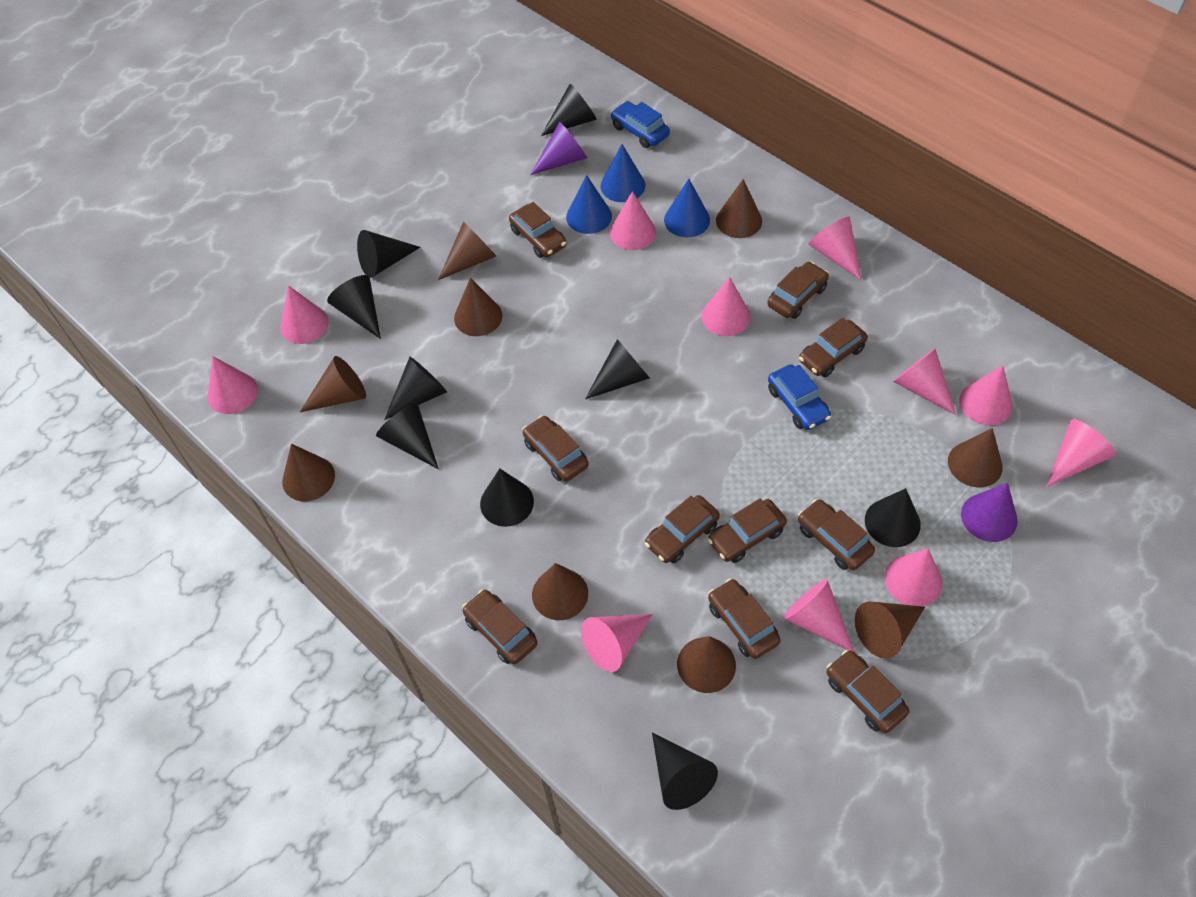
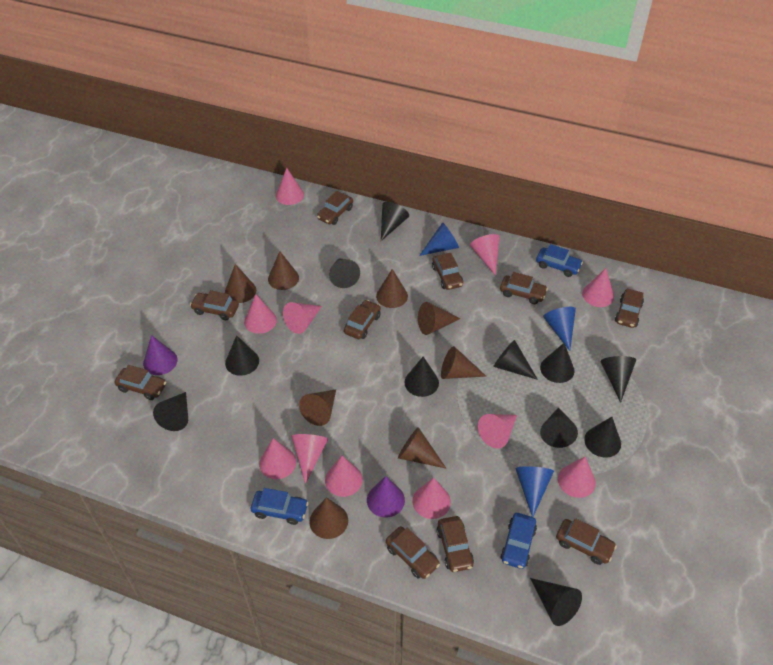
black cone: [327,275,381,339] [357,230,420,278] [376,402,439,469] [384,357,447,420] [480,468,534,527] [541,84,597,136] [585,339,650,399] [652,732,718,810] [865,488,921,547] = 9 -> [153,392,188,431] [225,335,259,376] [329,258,360,288] [381,202,409,241] [404,357,439,397] [493,340,538,380] [530,578,582,626] [540,343,575,383] [540,408,578,448] [584,417,621,458] [601,356,636,403] = 11
blue car: [611,101,670,148] [768,364,831,430] = 2 -> [251,488,309,525] [500,513,537,569] [536,244,583,277] = 3
brown cone: [282,444,335,501] [300,356,366,412] [438,222,496,280] [454,278,502,336] [532,563,588,620] [677,636,736,693] [716,179,762,238] [855,602,925,659] [948,428,1003,488] = 9 -> [225,264,256,303] [268,251,299,290] [299,390,336,426] [309,497,348,539] [376,269,408,308] [398,427,446,468] [418,302,461,335] [441,346,487,379] = 8

